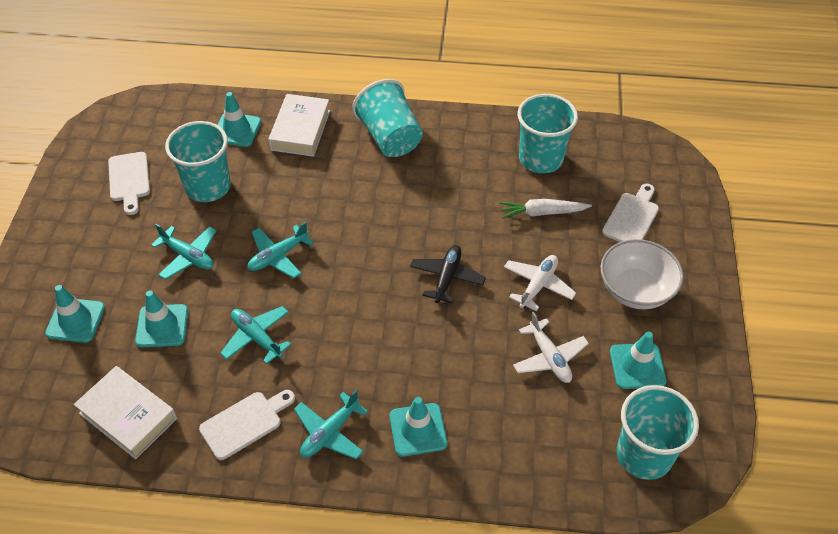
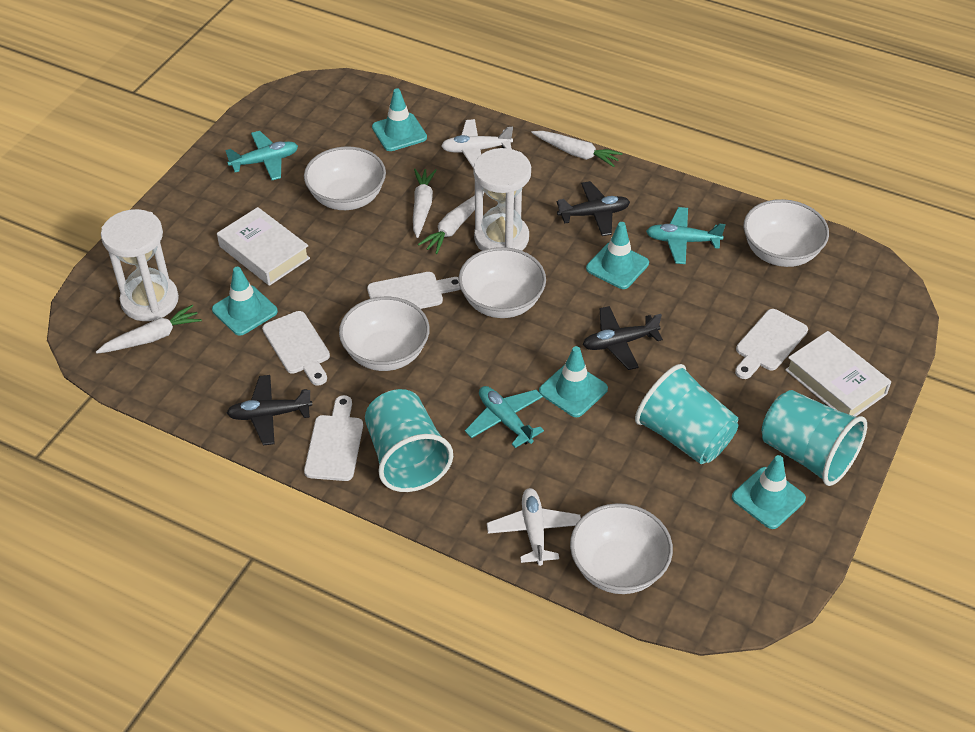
black plane: [410,245,486,303] = 1 -> [227,375,312,445] [557,181,630,236] [583,306,663,370] = 3
turquoise cup: [165,121,231,202] [352,79,423,157] [518,94,578,173] [617,385,699,480] = 4 -> [365,389,453,492] [635,364,738,464] [762,390,867,486] = 3
turquoise plane: [151,224,217,280] [220,306,292,364] [248,222,314,278] [294,390,368,459] = 4 -> [225,131,298,180] [465,386,544,448] [646,207,725,264] = 3
white bowl: [601,239,684,309] = 1 -> [304,146,386,210] [339,297,430,371] [458,247,546,318] [570,503,673,594] [744,199,829,267] = 5
white carrot: [500,199,592,219] = 1 -> [96,305,202,354] [413,169,437,238] [418,191,484,254] [531,131,622,167] = 4
white cutting board: [108,152,150,215] [199,390,295,460] [602,184,659,242] = 3 -> [262,311,330,386] [304,395,363,481] [367,272,461,309] [735,309,808,379] = 4
white hourglass: none = 0 -> [101,209,179,321] [473,148,531,251] = 2

